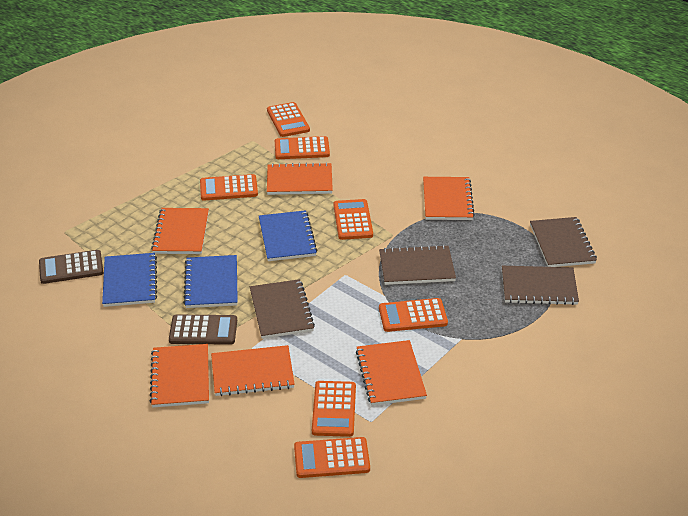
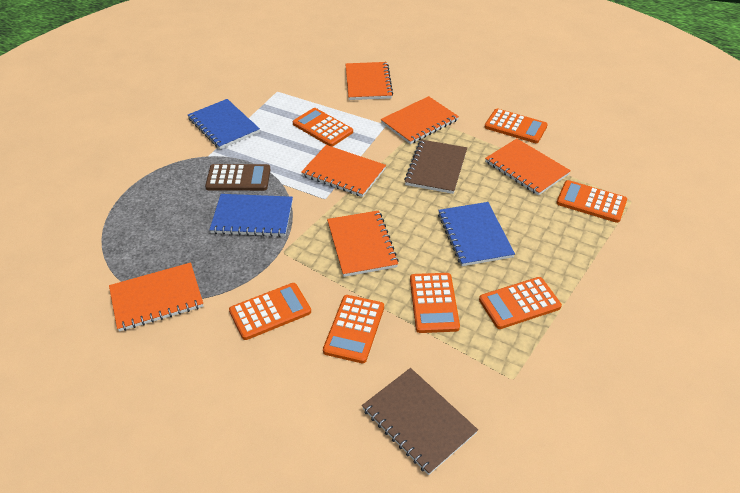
brown calculator: [39,250,103,284] [169,315,237,345] = 2 -> [205,164,271,191] = 1
brown notebook: [250,279,315,339] [379,245,456,285] [502,266,579,305] [530,217,597,267] = 4 -> [362,368,478,475] [404,140,467,194] = 2

